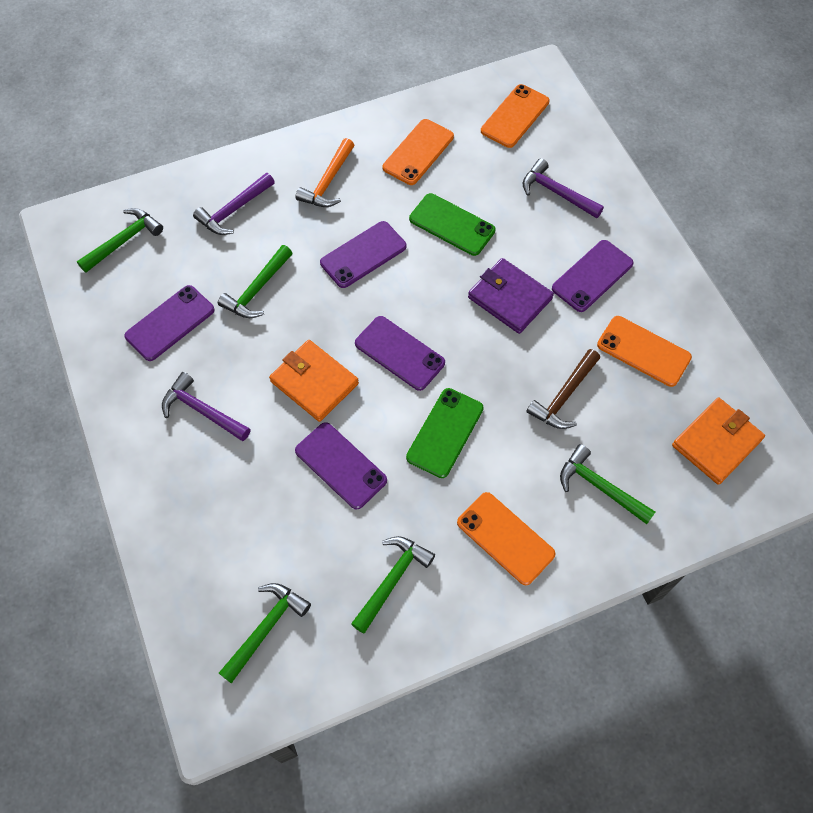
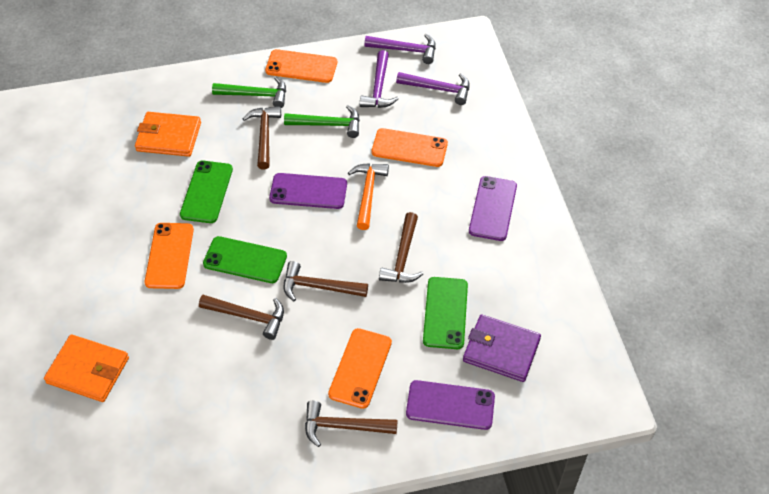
brown hammer: [526,349,600,429] = 1 -> [199,295,284,340] [243,106,281,169] [284,261,368,301] [305,401,398,447] [379,212,423,283] = 5
green hammer: [77,208,163,273] [218,245,293,318] [219,583,311,683] [351,536,435,634] [560,444,655,524] = 5 -> [212,76,286,108] [284,105,360,138] = 2
green phone: [406,388,484,478] [409,193,495,256] = 2 -> [180,161,233,223] [203,236,287,283] [423,277,468,349] = 3
purple phone: [124,285,215,361] [295,422,387,510] [320,221,407,288] [355,316,445,391] [552,240,634,312] = 5 -> [269,173,347,209] [406,380,495,430] [469,176,517,241] = 3

